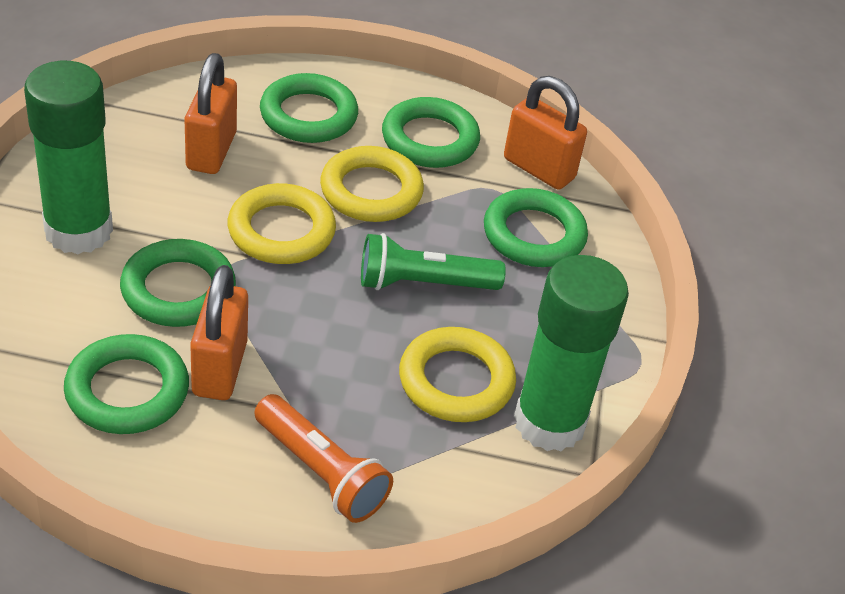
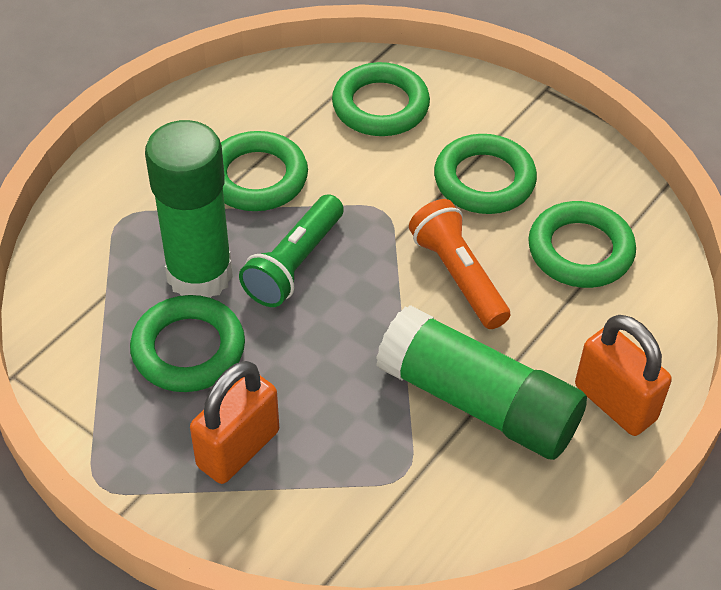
orange padlock: [185,53,237,174] [190,265,248,400] [504,76,587,190] = 3 -> [190,361,279,484] [575,315,672,436] = 2
yellow ring: [228,183,336,264] [320,146,424,222] [399,327,516,422] = 3 -> none = 0

